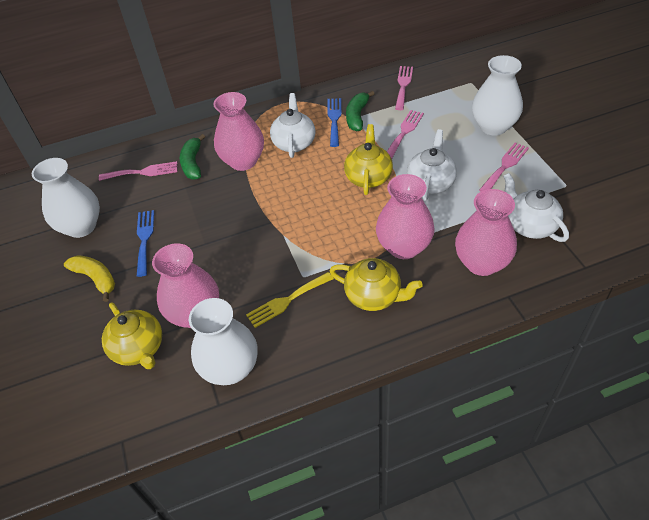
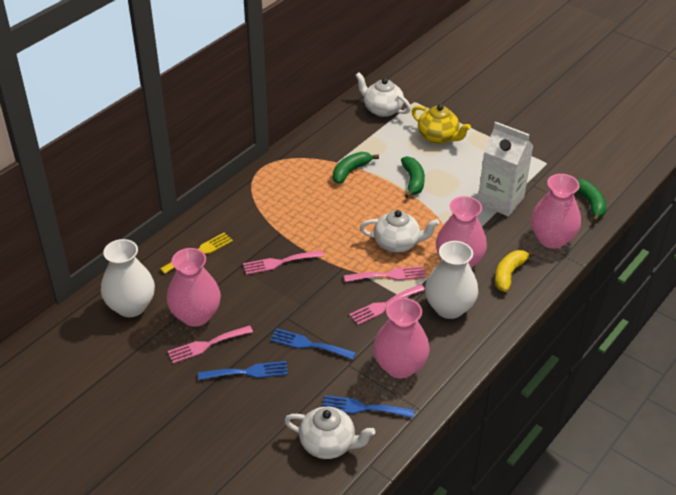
blue fork: [137,210,154,277] [327,98,342,147] = 2 -> [198,361,288,380] [270,328,356,360] [322,395,414,418] = 3
green banana: [180,134,205,180] [346,91,374,131] = 2 -> [333,152,379,184] [401,156,425,198] [576,179,606,222] = 3
white carton: none = 0 -> [478,122,534,217] = 1
white vase: [32,158,100,238] [189,298,258,385] [472,55,523,136] = 3 -> [101,239,155,317] [425,241,478,319] = 2
yellow teapot: [102,302,162,369] [330,258,423,311] [344,124,393,195] = 3 -> [412,104,471,144] = 1

